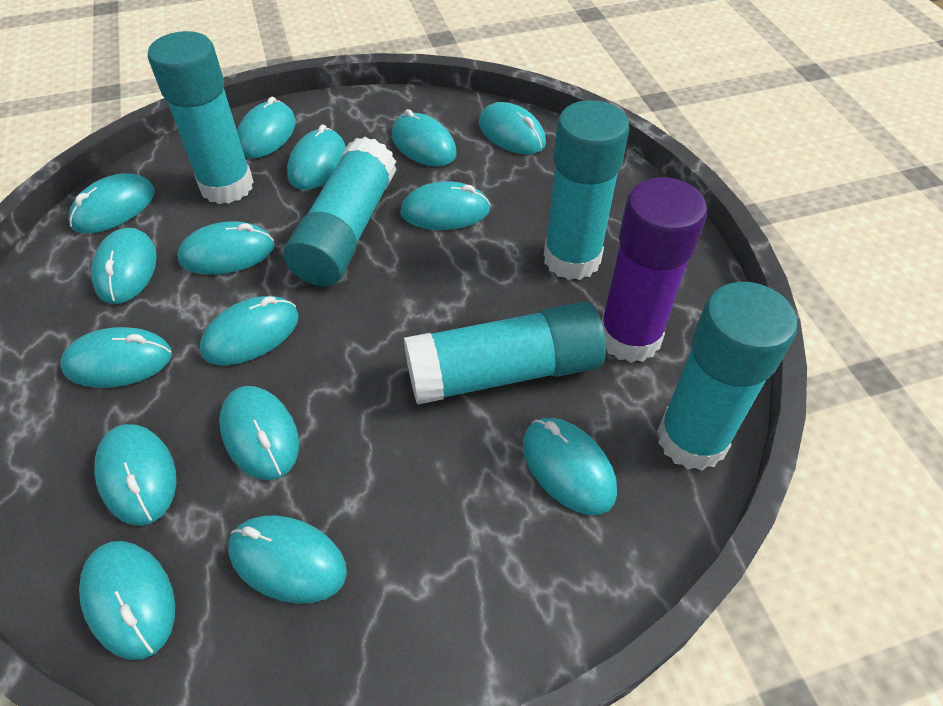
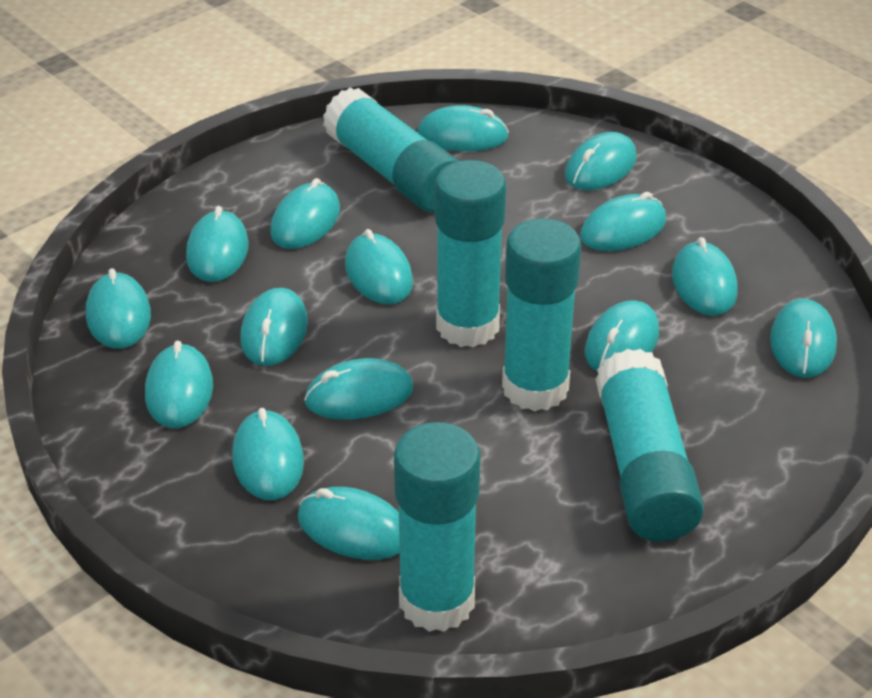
purple glue stick: [602,177,707,363] = 1 -> none = 0

